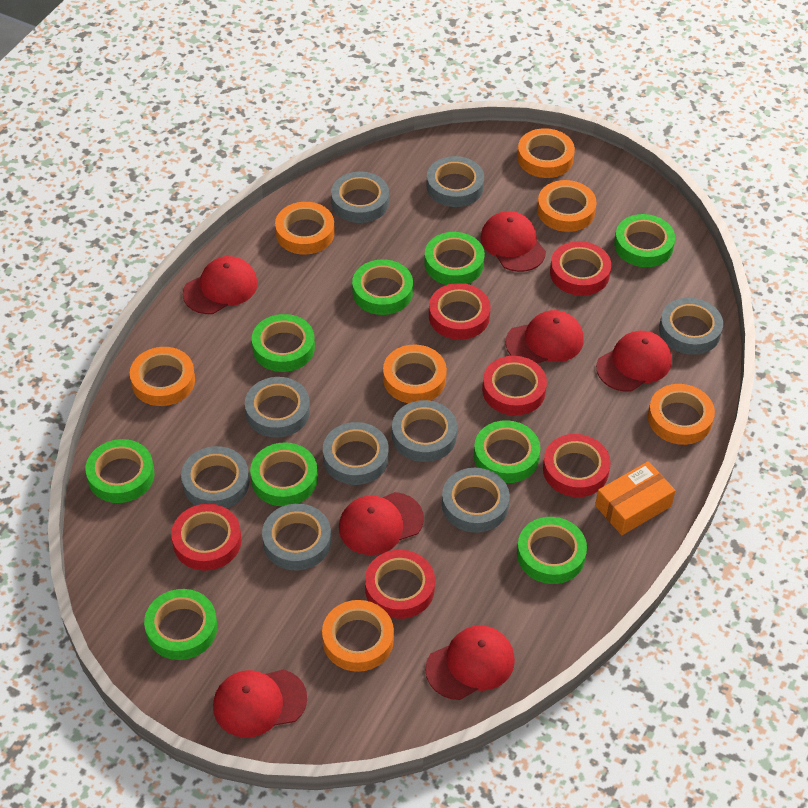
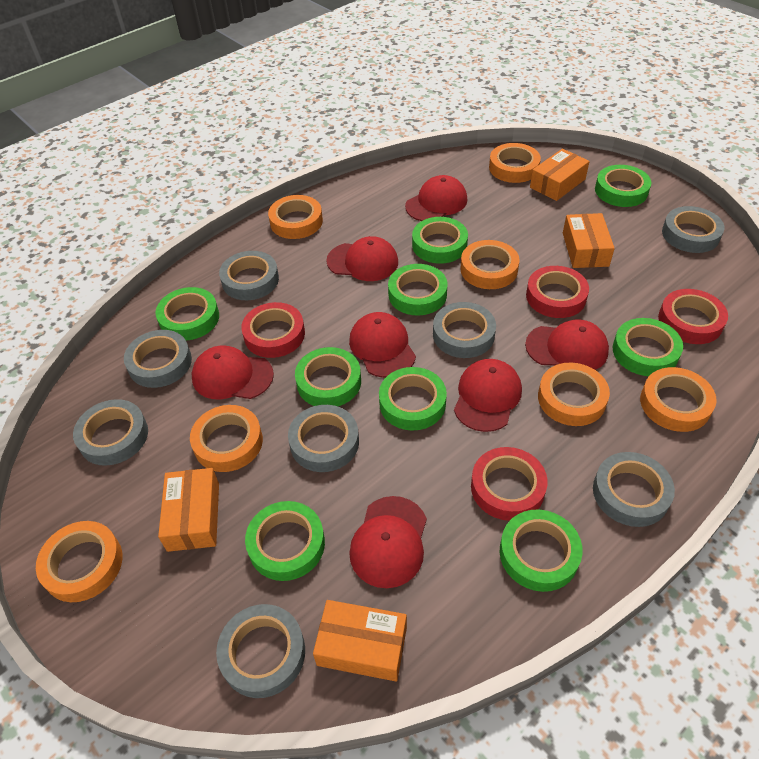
grey tape: [181,446,249,508] [245,377,310,438] [262,504,331,570] [323,422,389,485] [331,172,389,223] [392,400,457,462] [426,156,484,207] [442,468,510,533] [659,298,723,355] = 9 -> [73,399,148,466] [124,330,192,388] [216,604,305,698] [219,251,279,300] [288,405,359,472] [433,302,496,358] [593,452,675,527] [662,206,724,253] = 8
orange box: [595,461,676,535] = 1 -> [158,468,219,552] [313,600,407,682] [530,149,590,201] [563,213,615,268] = 4
red tape: [171,504,242,571] [365,550,435,619] [429,283,491,340] [482,356,547,416] [543,434,611,497] [550,241,611,296] = 6 -> [241,302,305,358] [471,447,548,521] [526,266,589,318] [658,289,728,344] = 4

